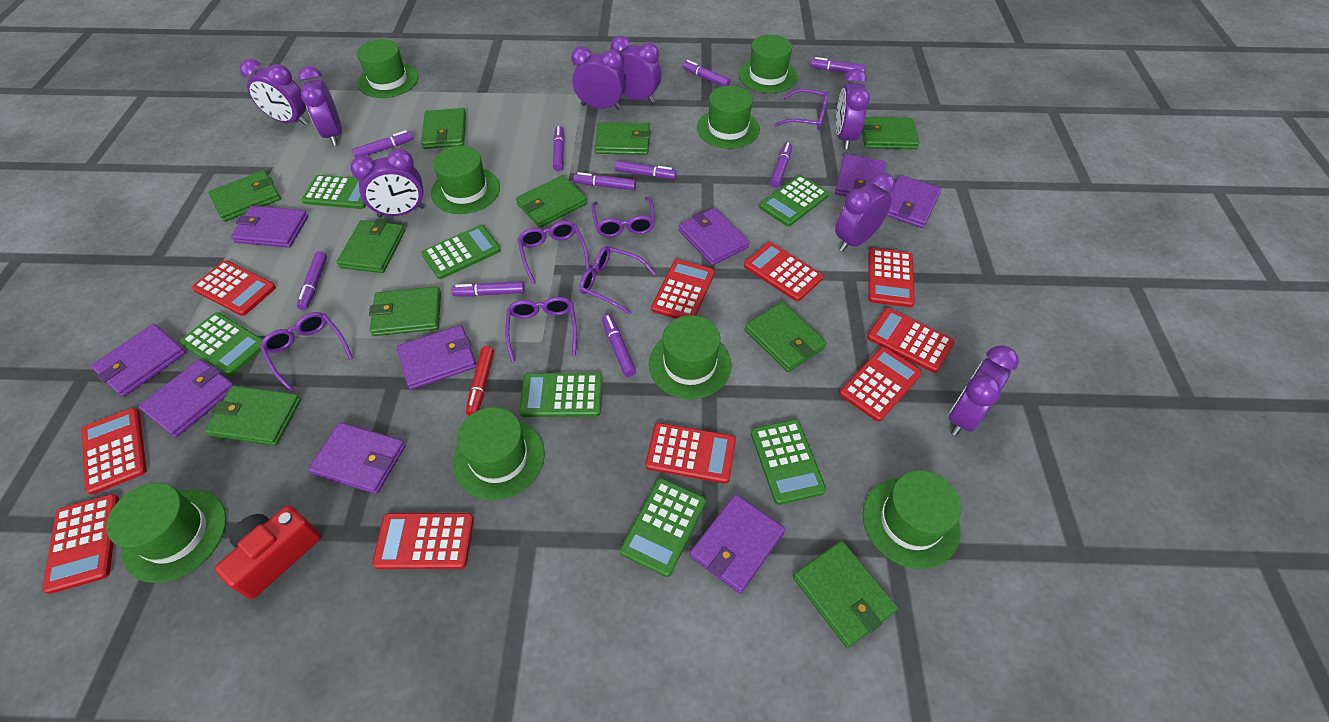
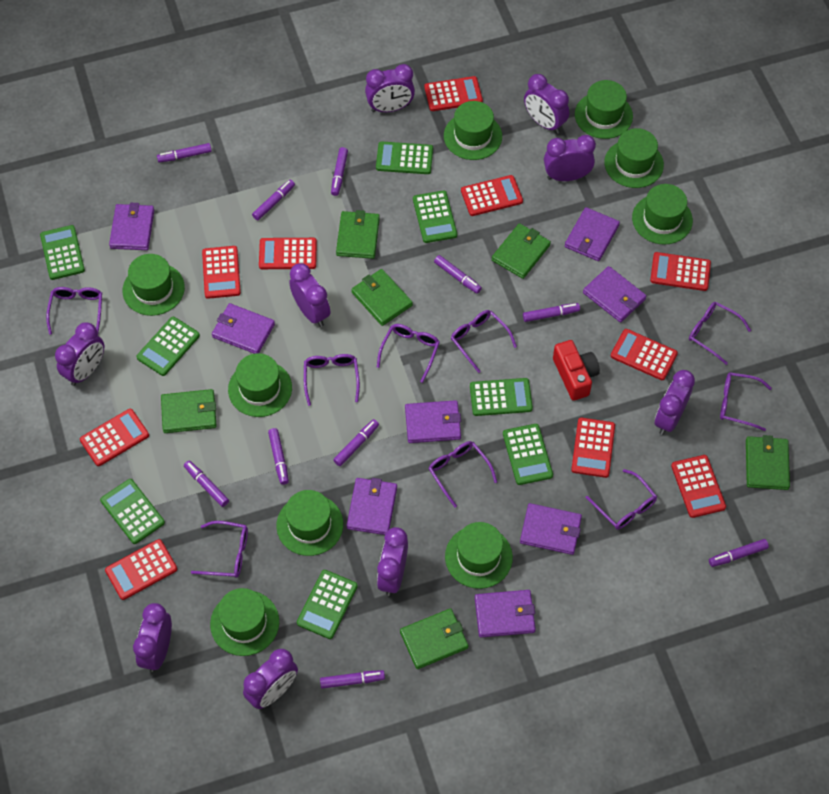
green calculator: [180,312,263,376] [301,175,366,209] [421,225,501,279] [519,373,602,417] [620,478,706,577] [751,419,826,505] [759,175,829,226] = 7 -> [40,225,85,280] [100,479,165,544] [136,317,200,376] [297,570,358,639] [376,141,433,174] [413,190,457,243] [470,378,533,416] [503,424,553,485] = 8
green hat: [106,483,226,583] [357,39,418,98] [431,146,500,214] [453,407,544,500] [649,315,732,399] [697,86,760,149] [739,35,797,93] [863,470,961,569] = 8 -> [123,254,185,316] [210,588,279,656] [228,353,292,417] [276,490,343,556] [444,101,502,160] [445,522,513,589] [575,80,633,139] [604,128,664,188] [632,184,693,245] = 9
green wallet: [205,385,301,446] [208,170,281,222] [337,219,405,273] [369,287,441,336] [421,108,466,149] [516,175,587,228] [595,122,650,155] [745,302,827,372] [793,541,898,648] [862,117,920,149] = 10 -> [161,389,217,433] [336,210,380,259] [351,269,413,326] [400,608,469,669] [492,223,551,279] [746,435,790,490] = 6
purple clock: [240,59,308,125] [298,66,342,146] [350,149,425,218] [571,46,626,110] [611,36,661,103] [835,172,895,251] [836,68,870,149] [948,345,1019,436] = 8 -> [55,322,104,386] [133,603,172,672] [243,649,298,709] [289,263,330,327] [365,64,415,112] [377,527,408,596] [524,74,569,134] [544,135,596,181] [655,370,695,435] = 9
purple glasses: [260,312,353,392] [505,297,577,362] [517,221,589,284] [580,246,656,315] [592,197,655,237] [775,89,829,130] = 6 -> [46,287,102,336] [191,521,248,578] [304,354,360,406] [377,324,440,383] [429,441,497,508] [451,310,517,373] [586,469,657,530] [689,302,751,365] [720,372,772,431] = 9
purple wallet: [91,324,186,397] [138,359,234,437] [231,206,308,247] [308,422,406,494] [397,325,477,390] [679,208,749,266] [690,494,785,594] [835,154,886,196] [887,175,941,228] = 9 -> [109,203,154,250] [212,303,275,354] [347,478,397,535] [405,400,461,443] [475,590,536,637] [520,503,582,555] [565,207,620,261] [583,266,646,322] = 8
red marker: [466,346,494,416] = 1 -> none = 0

